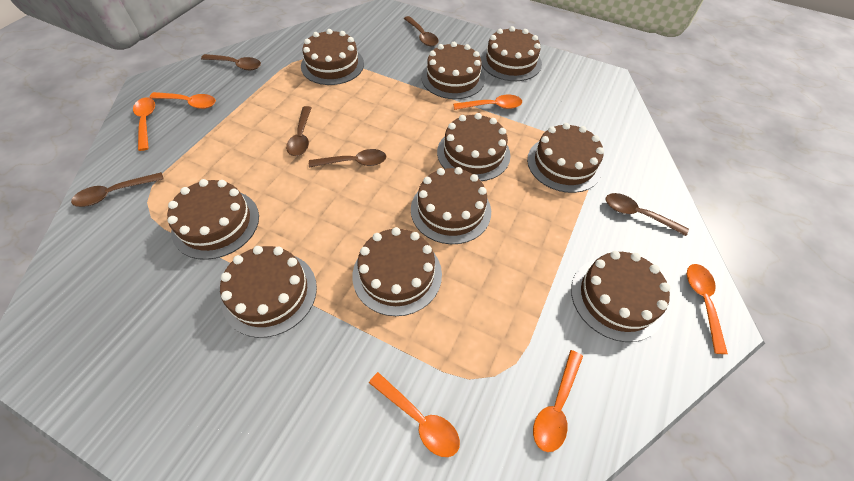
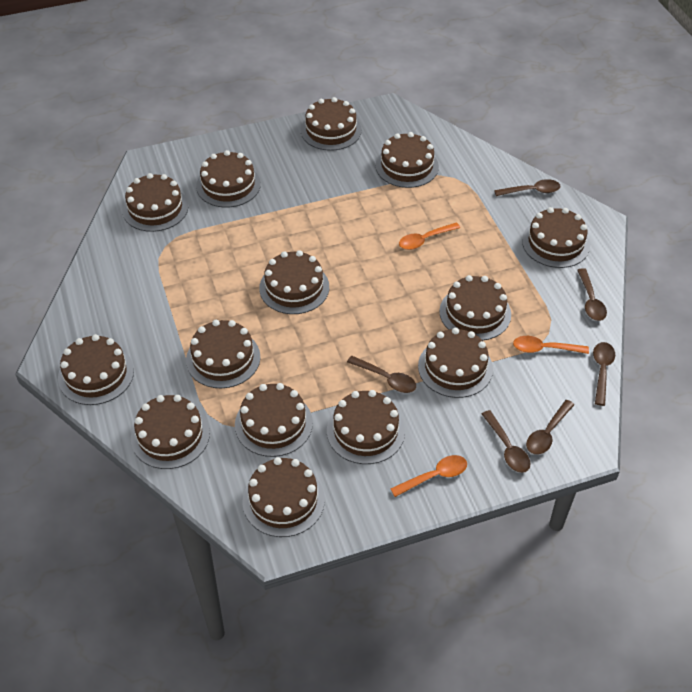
brown cake: [167,179,259,260] [220,246,317,338] [301,29,364,85] [352,227,442,316] [411,167,491,244] [421,42,485,99] [437,113,511,181] [481,26,542,81] [527,123,604,193] [571,251,670,342] = 10 -> [58,334,134,405] [122,173,188,232] [131,395,210,469] [186,320,260,388] [196,150,261,208] [235,383,313,457] [242,457,325,537] [259,250,329,314] [301,97,362,151] [327,390,405,464] [376,132,439,188] [418,328,493,398] [439,275,511,341] [522,207,590,268] = 14
orange spoon: [133,97,155,151] [150,92,216,109] [369,372,460,457] [453,95,522,110] [533,350,583,452] [687,264,728,354] = 6 -> [390,455,467,497] [399,222,460,250] [513,336,589,354] = 3

